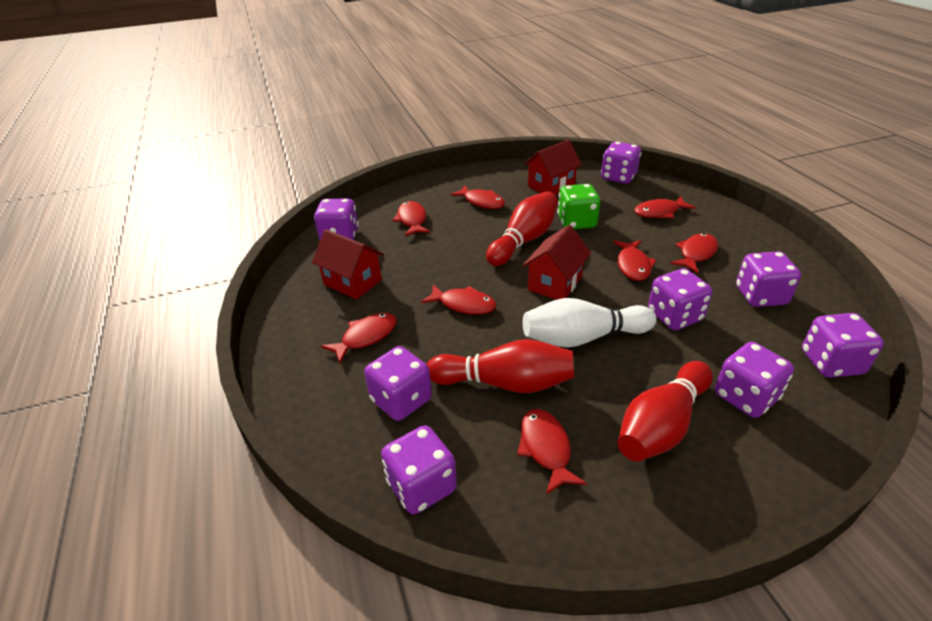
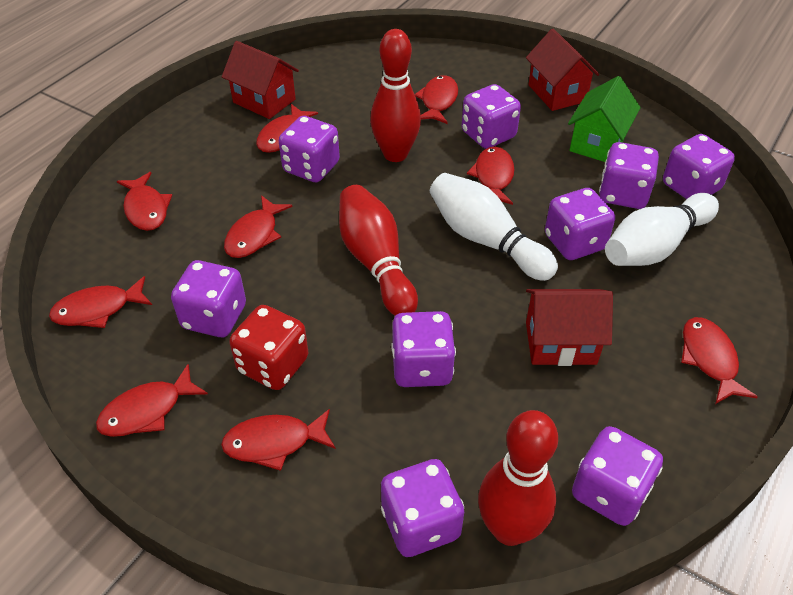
green dice: [557,184,600,229] = 1 -> none = 0
green house: none = 0 -> [568,76,641,162] = 1
purple dice: [314,199,359,240] [364,346,432,421] [381,425,457,514] [601,142,641,184] [648,269,712,330] [715,342,794,418] [736,251,801,307] [802,313,884,378] = 8 -> [171,260,246,337] [279,116,340,182] [381,459,464,557] [391,311,456,387] [462,84,521,149] [545,188,615,260] [572,426,663,526] [599,142,659,209] [663,134,735,199] = 9
red dice: none = 0 -> [229,305,308,390] = 1
red fish: [321,313,397,363] [392,201,430,236] [421,284,496,315] [450,185,505,209] [517,409,587,494] [613,240,656,281] [634,196,696,218] [670,233,718,273] = 8 -> [49,276,152,328] [96,364,208,437] [117,172,172,231] [221,409,336,471] [224,195,293,258] [256,104,318,153] [414,75,458,124] [467,147,514,205] [681,317,758,404] = 9
white bowling pin: [523,298,657,348] = 1 -> [430,173,558,281] [605,193,719,266] = 2

